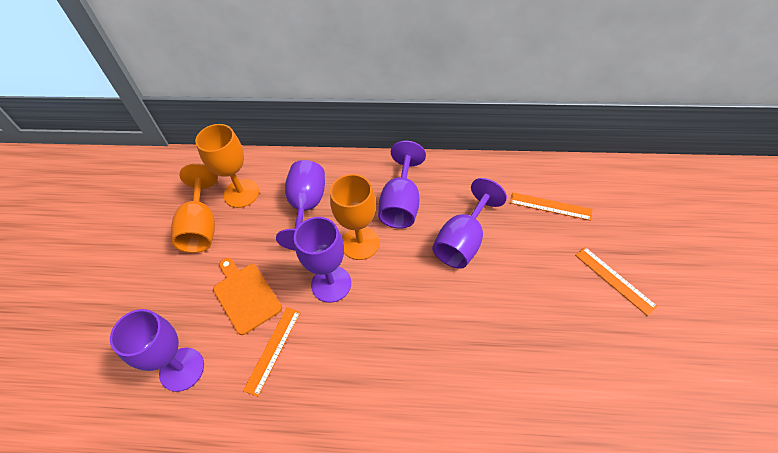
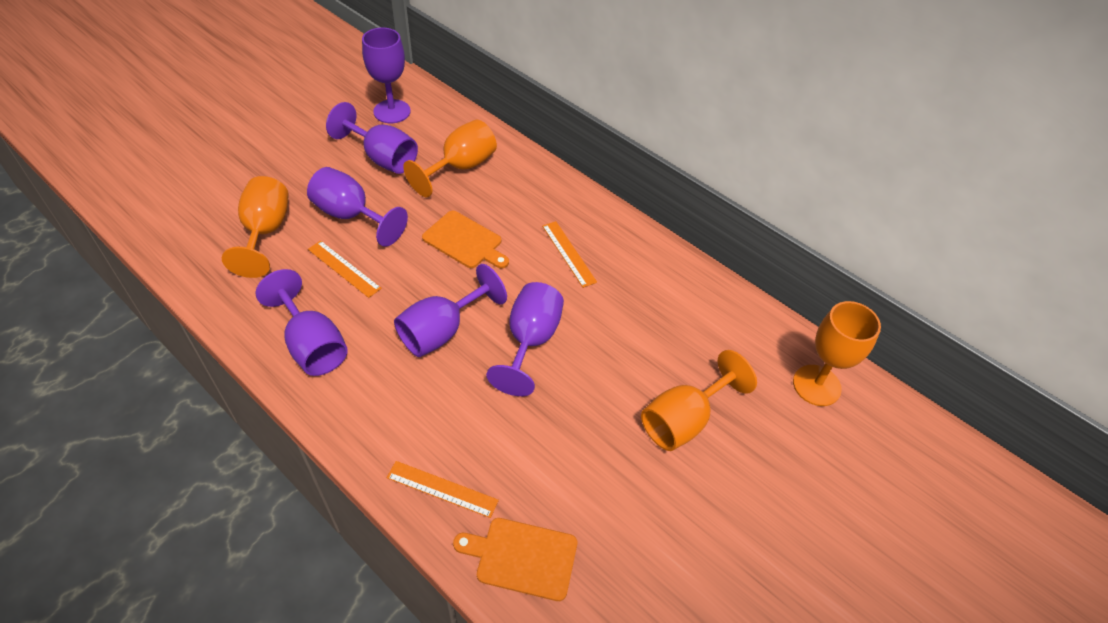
orange cutting board: [213,258,282,335] = 1 -> [422,211,509,268] [453,518,577,601] = 2
orange goblet: [171,164,218,253] [195,124,259,208] [330,174,380,260] = 3 -> [222,176,289,278] [403,120,497,197] [641,350,757,451] [793,301,881,406] = 4
purple goblet: [110,309,204,392] [276,160,325,251] [294,217,351,303] [378,141,426,229] [432,178,507,269] = 5 -> [256,269,348,376] [307,167,408,247] [326,102,418,174] [362,28,411,123] [394,264,507,357] [486,282,564,396] = 6

